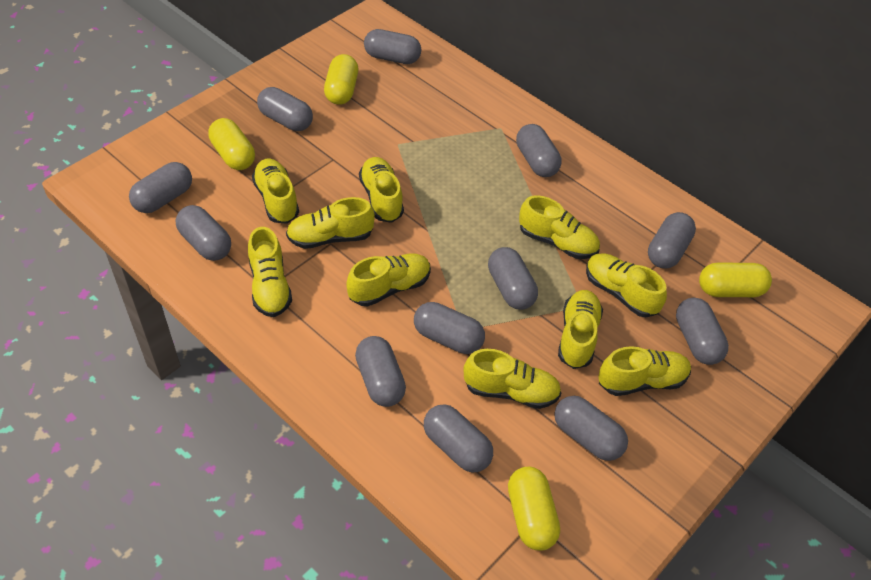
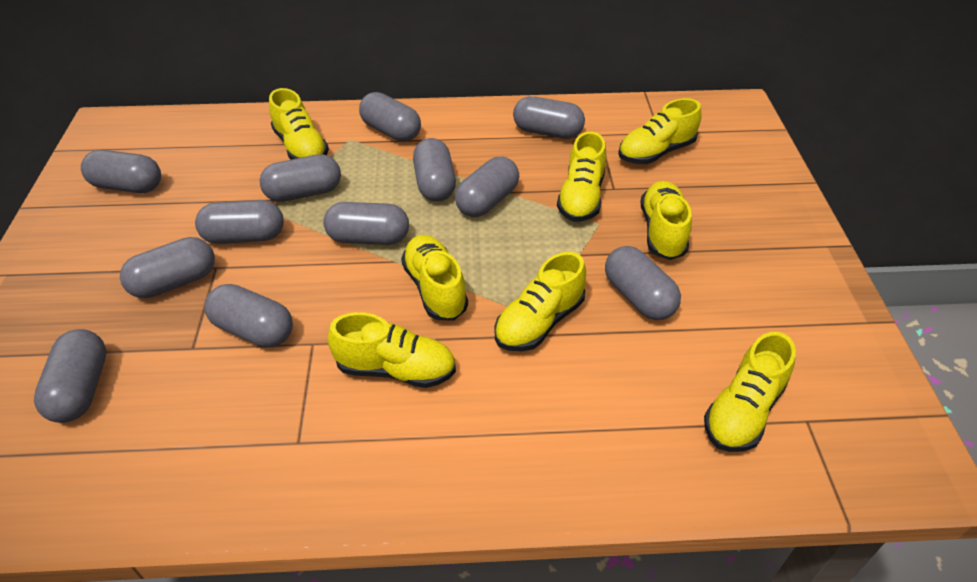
yellow capsule: [208,118,255,170] [324,54,358,105] [508,467,560,551] [699,262,772,297] = 4 -> none = 0
yellow shoe: [248,227,292,317] [252,158,299,224] [286,197,375,249] [346,253,431,306] [359,157,404,223] [464,349,561,409] [519,195,600,259] [558,290,603,369] [586,253,667,317] [598,346,691,396] = 10 -> [269,88,329,160] [328,312,456,388] [401,235,468,321] [495,252,586,351] [557,131,606,222] [618,98,702,164] [641,181,692,260] [704,332,796,452] = 8

